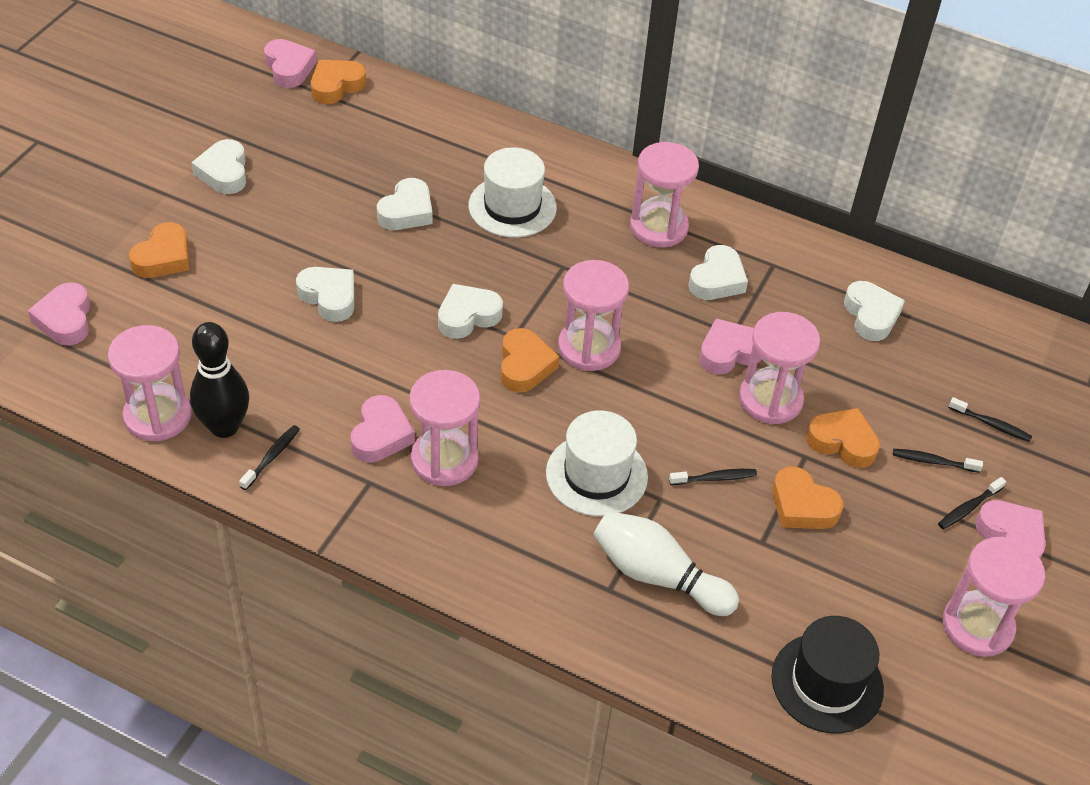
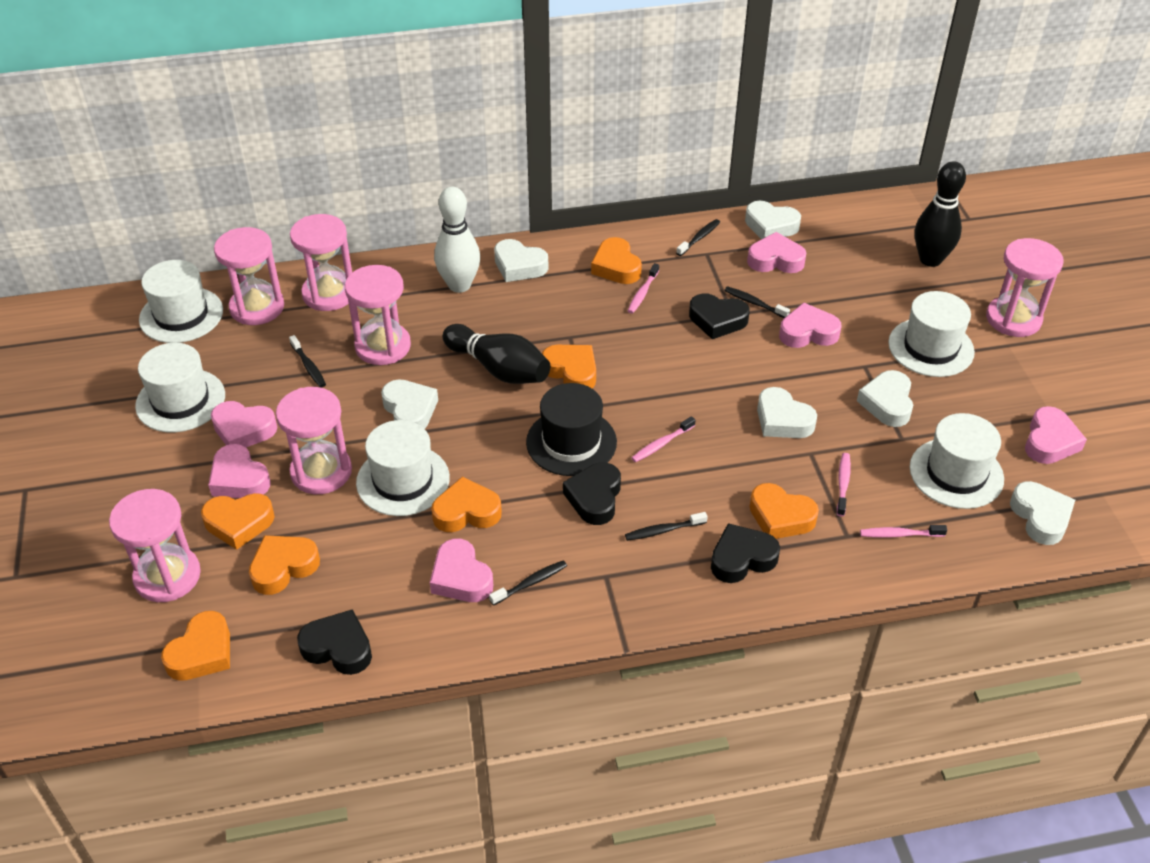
black bowling pin: [190,322,249,438] = 1 -> [443,324,550,384] [915,161,966,267] = 2
black heart: none = 0 -> [297,609,372,675] [563,463,621,525] [689,293,750,339] [711,523,780,583] = 4
orange heart: [129,222,189,278] [311,60,366,104] [500,328,559,393] [772,466,843,529] [806,408,880,468] = 5 -> [161,611,230,681] [201,493,275,550] [249,535,320,595] [431,477,502,532] [542,345,596,388] [591,237,642,284] [749,483,819,539] = 7
pink heart: [28,282,90,345] [264,39,317,88] [350,395,415,463] [699,319,762,375] [975,500,1046,558] = 5 -> [208,444,270,498] [211,401,277,447] [430,539,493,602] [747,232,806,273] [779,302,842,348] [1025,406,1087,464] = 6
pink toothbrush: none = 0 -> [628,263,659,314] [632,416,695,462] [837,453,851,517] [860,525,947,538] = 4
white hat: [468,147,557,238] [546,410,648,516] = 2 -> [135,343,225,433] [139,260,223,343] [356,420,450,516] [888,291,975,377] [910,413,1004,509] = 5

